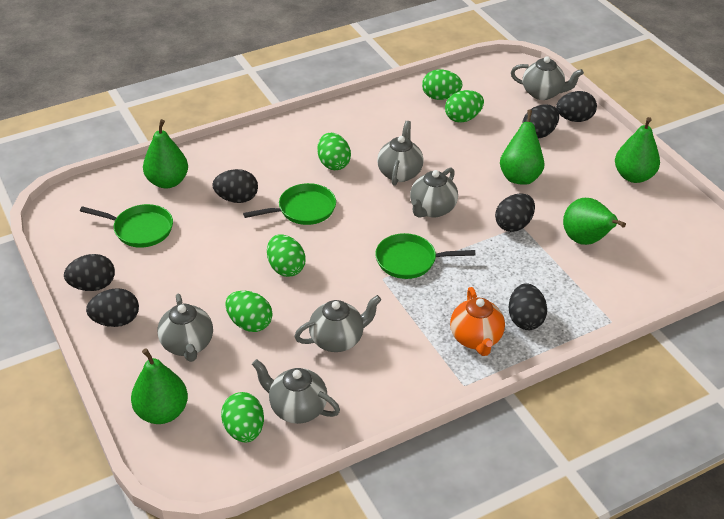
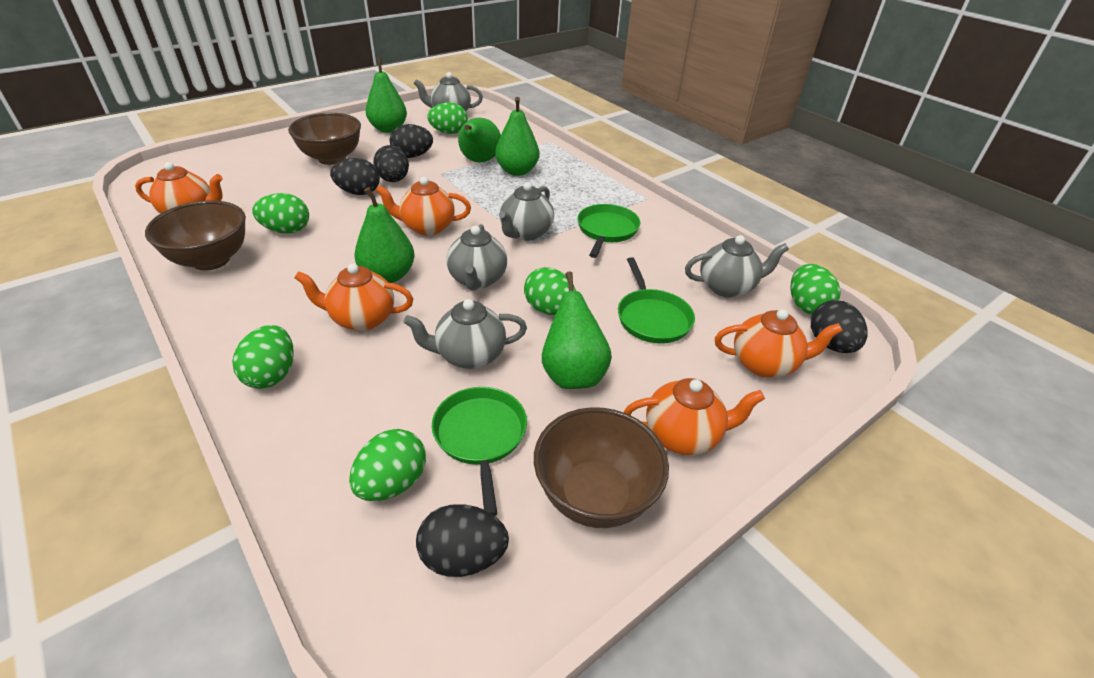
black egg: [64,254,115,291] [86,288,139,327] [212,169,258,203] [495,193,535,232] [508,283,547,330] [523,104,559,138] [556,91,597,122] = 7 -> [330,158,380,195] [373,145,409,182] [389,124,433,158] [416,504,509,577] [811,300,868,353] = 5
brown bowl: none = 0 -> [145,201,246,271] [288,113,361,165] [534,407,669,528] = 3
grey teapot: [157,294,213,362] [252,359,340,424] [294,295,381,352] [377,121,424,186] [410,168,458,218] [511,56,584,100] = 6 -> [403,299,527,369] [414,72,483,111] [446,224,507,290] [499,182,554,241] [685,235,789,298] = 5
orange teapot: [450,287,505,356] = 1 -> [135,162,223,214] [294,263,413,331] [375,177,471,236] [623,378,765,456] [715,309,843,378] = 5

